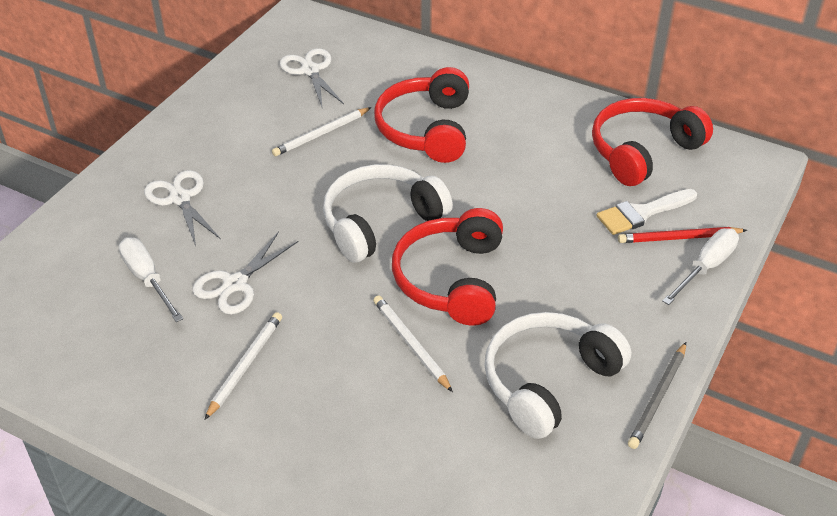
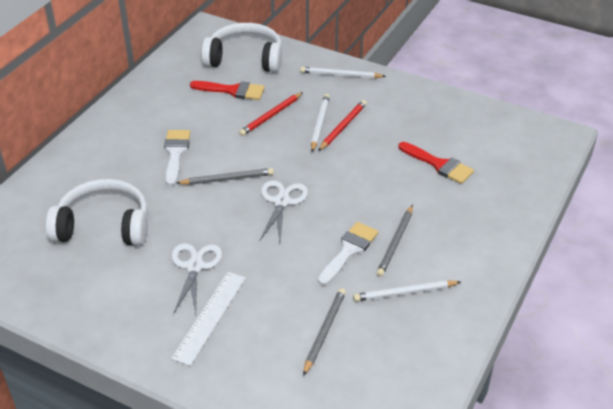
grey pencil: [628,342,686,449] = 1 -> [177,168,274,185] [303,288,346,376] [376,205,413,276] = 3
red brush: none = 0 -> [190,81,265,100] [398,142,474,184] = 2
red headphones: [374,67,469,163] [392,208,503,326] [592,98,713,186] = 3 -> none = 0
red pencil: [618,227,747,243] = 1 -> [239,92,303,136] [318,100,367,151] = 2
white brush: [597,189,697,235] = 1 -> [164,130,190,186] [318,222,378,285] = 2
white ruler: none = 0 -> [171,272,246,366] = 1
white scissors: [144,170,221,246] [192,231,299,315] [280,48,344,106] = 3 -> [171,243,222,315] [259,180,308,242] = 2
white screwdriver: [119,237,183,322] [662,228,739,305] = 2 -> none = 0

